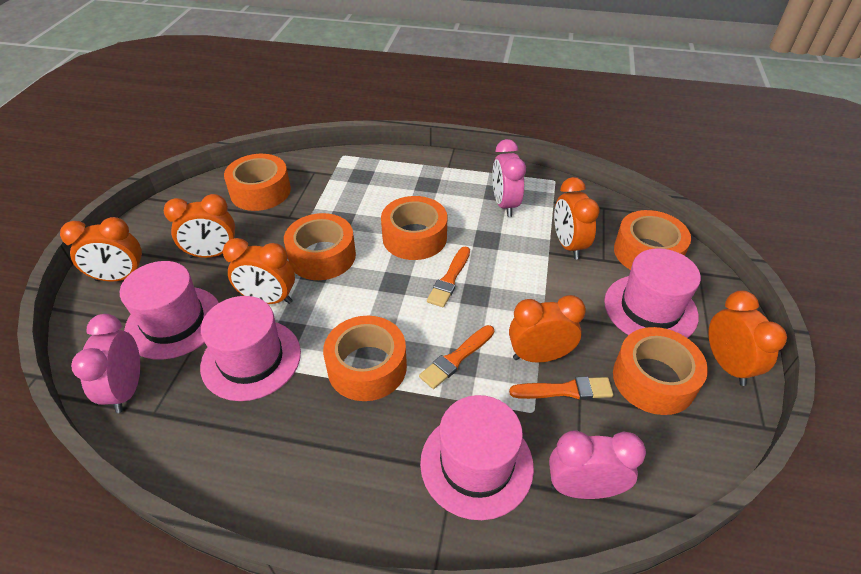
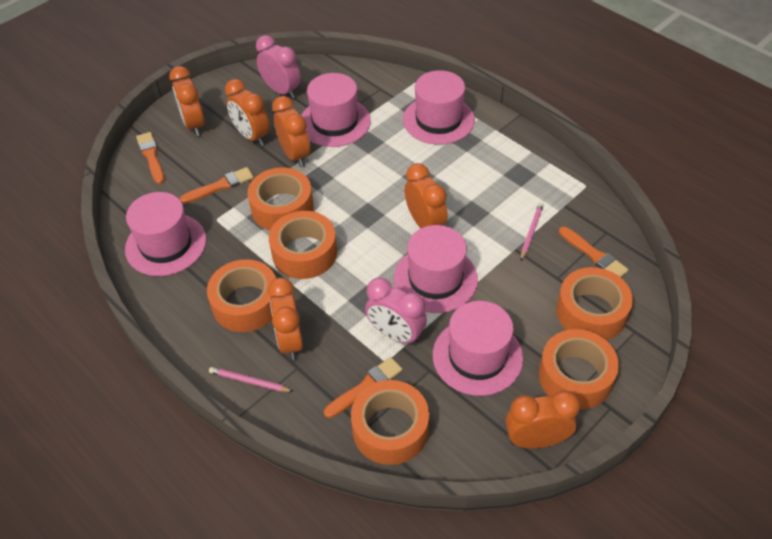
orange brush: [419,325,494,389] [427,247,470,307] [509,377,614,400] = 3 -> [136,132,164,184] [180,167,254,204] [324,357,403,418] [559,226,629,277] = 4
pink clock: [71,314,140,413] [493,139,526,217] [549,430,646,499] = 3 -> [256,35,301,99] [365,278,427,345] = 2
pink hat: [120,261,219,360] [200,296,301,401] [420,395,534,520] [604,248,701,338] = 4 -> [125,192,206,276] [301,73,371,147] [394,225,478,313] [403,70,475,145] [433,301,523,396] = 5
pink pencil: none = 0 -> [209,367,294,392] [520,202,544,261] = 2

